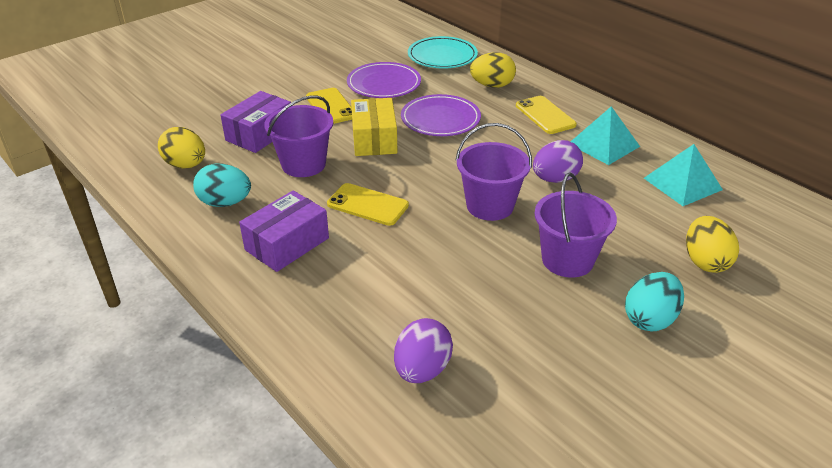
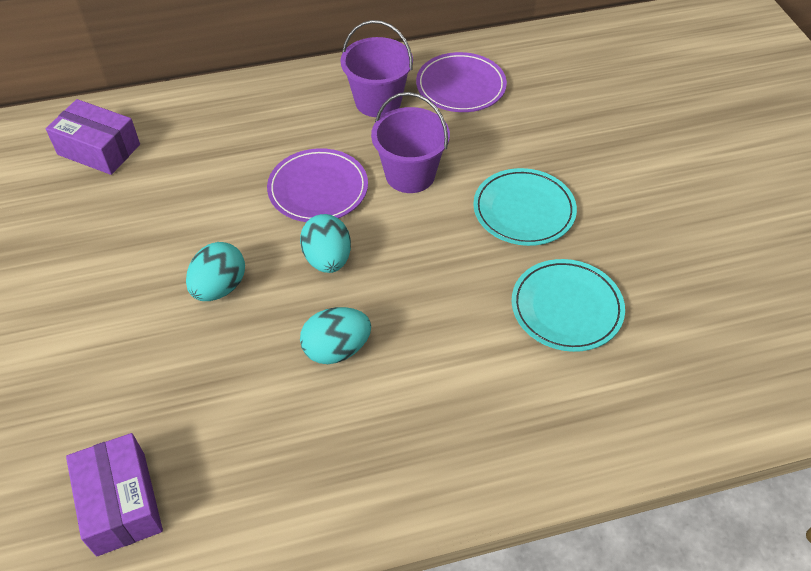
purple bucket: [264,95,333,177] [456,123,532,221] [534,173,617,278] = 3 -> [341,20,413,117] [371,92,450,193] = 2
purple egg: [394,318,453,383] [533,140,583,183] = 2 -> none = 0
turquoise egg: [193,163,251,207] [625,272,684,332] = 2 -> [186,242,245,301] [300,214,351,273] [300,307,371,364] = 3
turquoise plate: [408,36,478,69] = 1 -> [473,168,577,246] [512,259,625,352] = 2
turquoise pyramid: [570,106,640,165] [644,144,723,206] = 2 -> none = 0
yellow box: [351,98,397,156] = 1 -> none = 0
yellow egg: [158,127,205,169] [470,52,516,88] [686,216,739,273] = 3 -> none = 0
yellow phone: [306,88,352,124] [327,183,409,226] [516,96,577,134] = 3 -> none = 0

